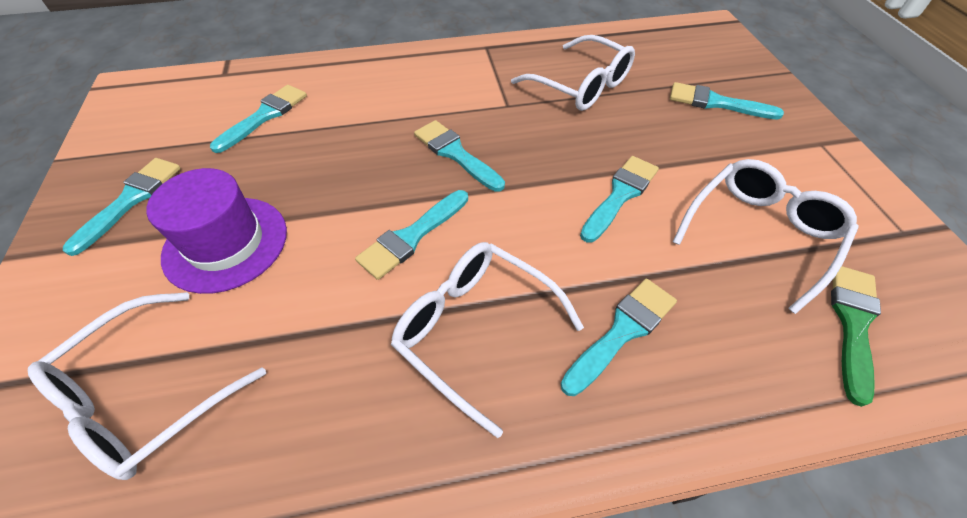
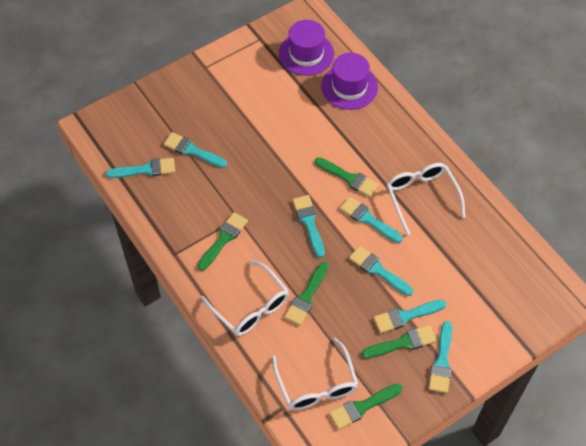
green brush: [831,266,881,407] = 1 -> [198,212,248,271] [284,262,329,325] [315,157,379,197] [329,384,403,430] [362,325,437,358] = 5
purple hat: [146,168,287,294] = 1 -> [279,20,334,76] [321,53,378,110] = 2
white glasses: [28,292,266,480] [391,242,584,438] [511,35,635,111] [673,159,858,314] = 4 -> [201,260,289,336] [272,338,358,410] [386,163,465,235] = 3

